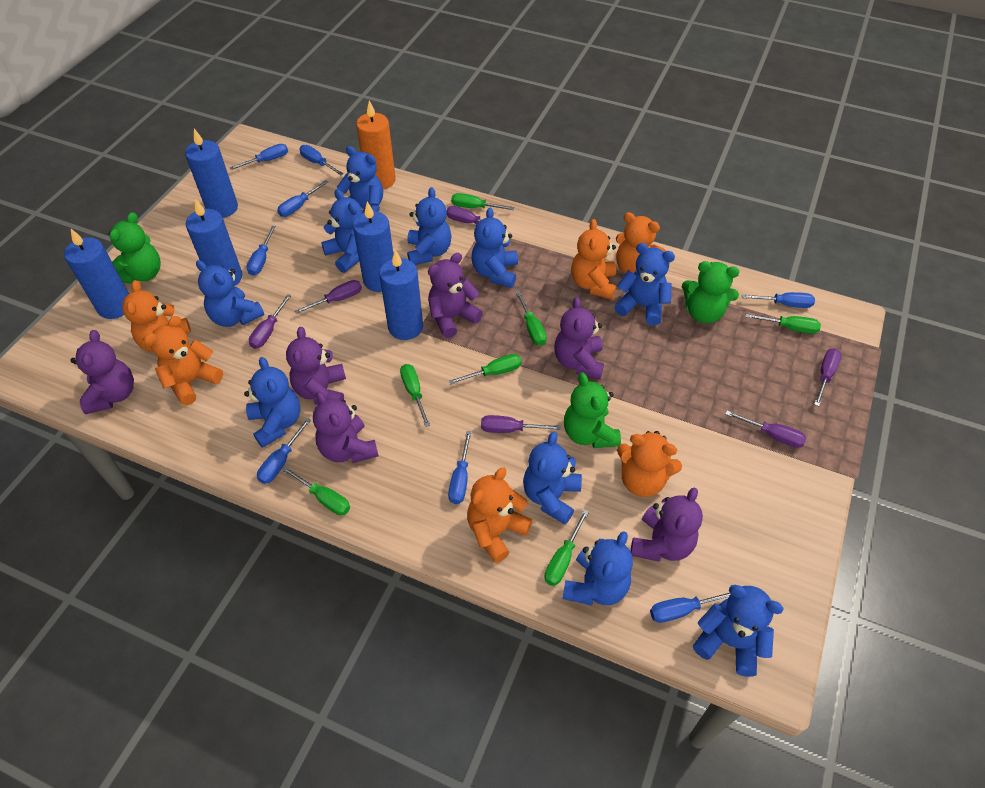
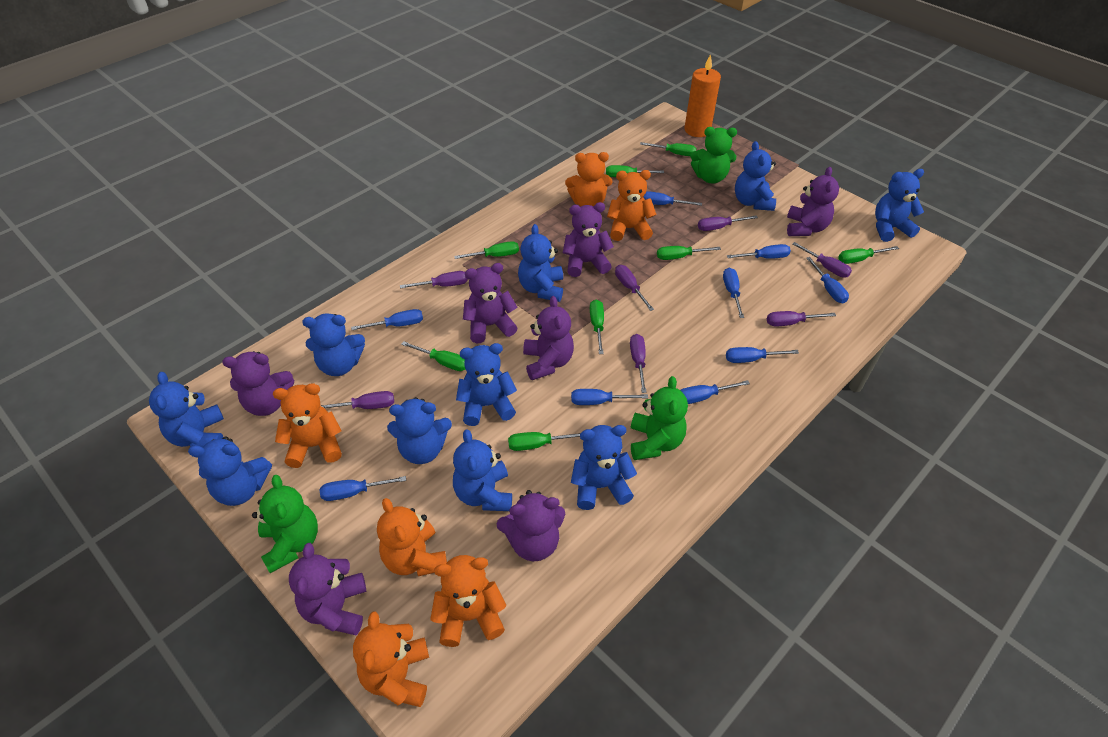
blue candle: [64,229,129,319] [185,129,238,218] [186,199,242,287] [353,202,394,292] [379,250,423,340] = 5 -> none = 0
blue screwdriver: [230,144,288,170] [246,226,276,276] [257,418,311,484] [277,180,328,217] [299,145,344,175] [448,431,472,504] [650,593,731,623] [742,292,815,308] = 8 -> [320,476,406,501] [351,309,423,330] [571,389,648,405] [643,191,702,206] [680,380,750,404] [723,268,744,318] [726,347,799,363] [727,244,791,259] [806,257,849,303] = 9
green screwdriver: [282,466,350,515] [400,364,430,427] [449,354,522,384] [451,193,515,210] [516,291,547,346] [544,510,589,586] [745,314,821,334] = 7 -> [401,341,465,371] [454,241,519,259] [508,432,580,451] [590,300,604,354] [606,165,664,177] [640,142,696,156] [657,246,721,260] [838,246,899,264] = 8
purple screwdriver: [249,294,292,349] [295,280,362,314] [447,206,507,230] [481,415,561,433] [725,411,806,448] [814,348,841,406] = 6 -> [320,391,394,409] [400,271,468,288] [615,265,654,311] [630,334,647,393] [698,215,758,231] [767,311,836,327] [793,242,852,278] = 7
purple teddy bear: [70,330,134,414] [286,327,346,405] [313,391,379,463] [428,253,483,338] [554,297,604,379] [631,488,703,562] = 6 -> [222,351,294,416] [289,543,366,636] [463,263,518,343] [496,490,565,561] [523,296,574,380] [563,202,614,277] [787,167,839,236] = 7

